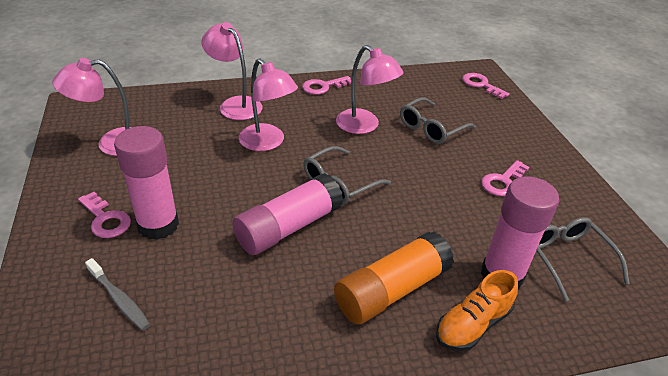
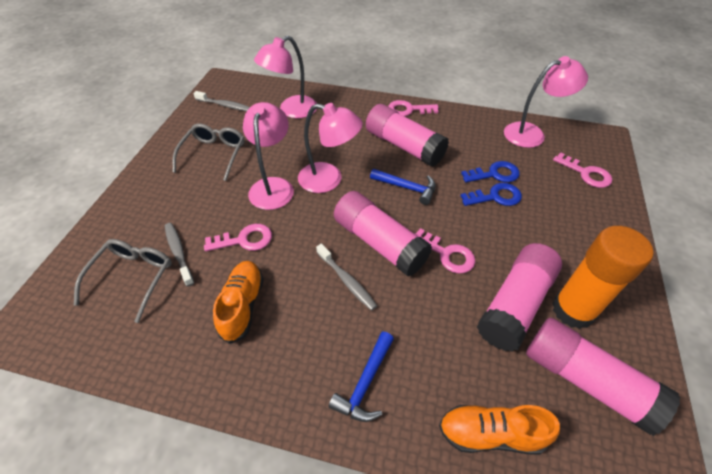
blue hammer: none = 0 -> [328,331,394,422] [370,169,436,205] = 2
blue key: none = 0 -> [461,161,520,182] [461,183,522,206] = 2
grey glasses: [303,146,391,204] [400,97,476,144] [536,217,630,301] = 3 -> [74,239,172,323] [173,124,245,181] = 2
grey toothbrush: [85,258,151,331] = 1 -> [165,223,194,287] [193,91,250,111] [316,244,377,311] = 3
orange shoe: [436,270,518,351] = 1 -> [213,261,264,344] [439,405,560,454] = 2
pink glue stick: [114,126,179,240] [233,173,343,255] [481,176,559,289] = 3 -> [334,191,432,277] [366,104,449,167] [477,243,562,352] [526,318,681,436] = 4

